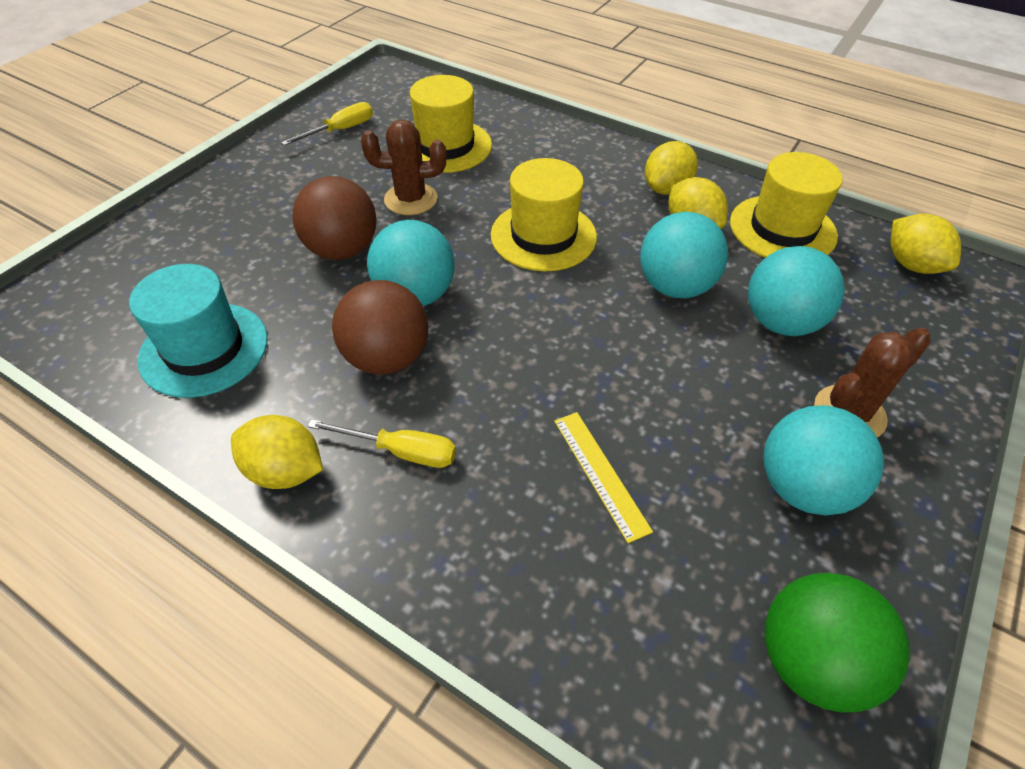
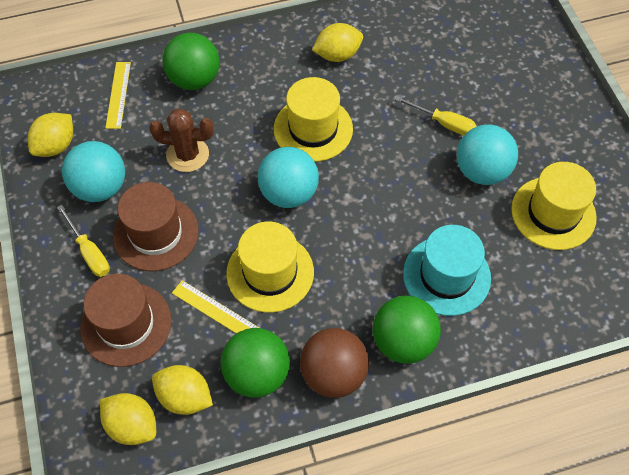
brown ball: [292,176,377,260] [332,280,428,375] = 2 -> [300,328,369,398] = 1
brown cactus: [361,119,446,215] [814,327,931,437] = 2 -> [149,108,214,172] = 1
brown hat: none = 0 -> [80,274,171,367] [113,182,199,271] = 2
green ball: [765,573,910,712] = 1 -> [162,33,220,90] [221,328,290,398] [373,296,441,364] = 3
turquoise ball: [367,220,455,306] [640,212,728,298] [748,246,845,336] [763,405,884,516] = 4 -> [62,141,125,202] [258,147,319,208] [457,124,518,185] = 3
yellow ruler: [554,412,653,543] = 1 -> [105,62,131,129] [172,280,259,334] = 2

